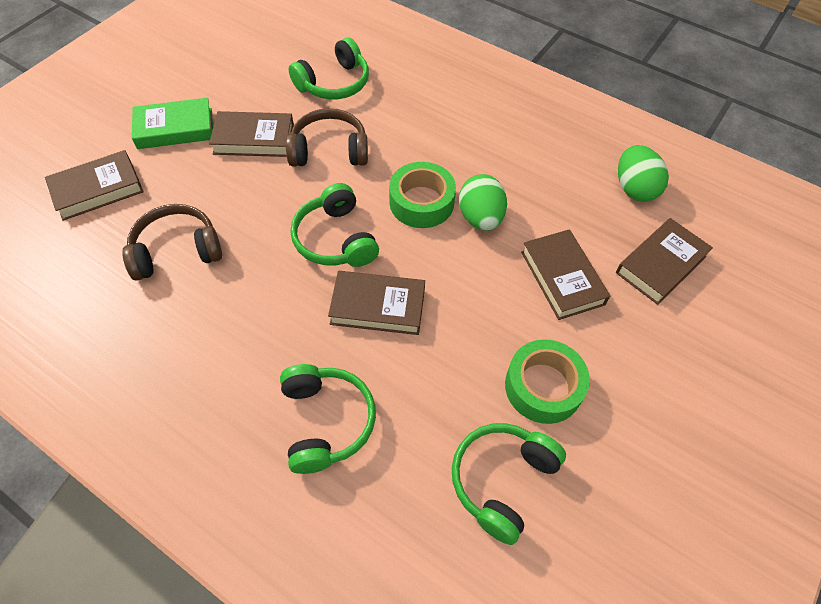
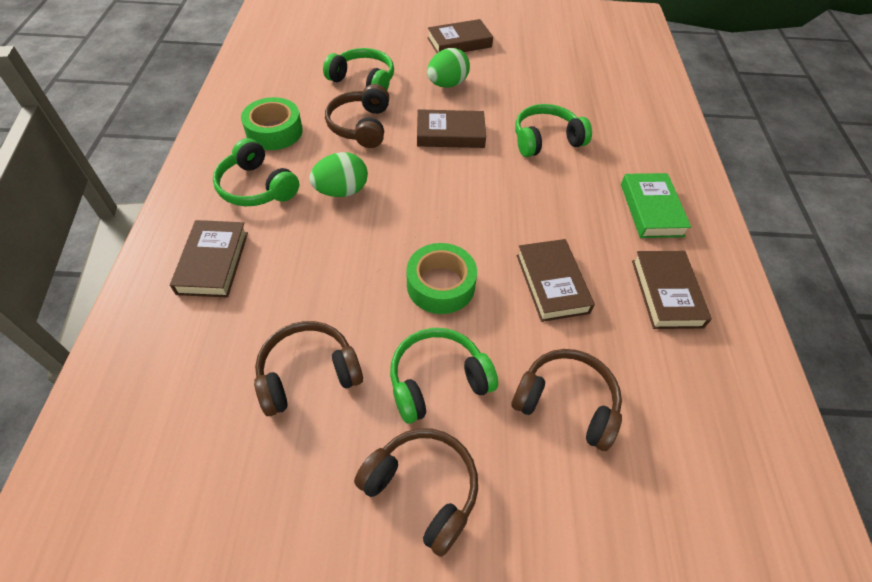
brown headphones: [122,204,222,281] [286,108,368,167] = 2 -> [254,321,363,416] [325,84,389,148] [354,428,478,557] [511,349,622,451] = 4

